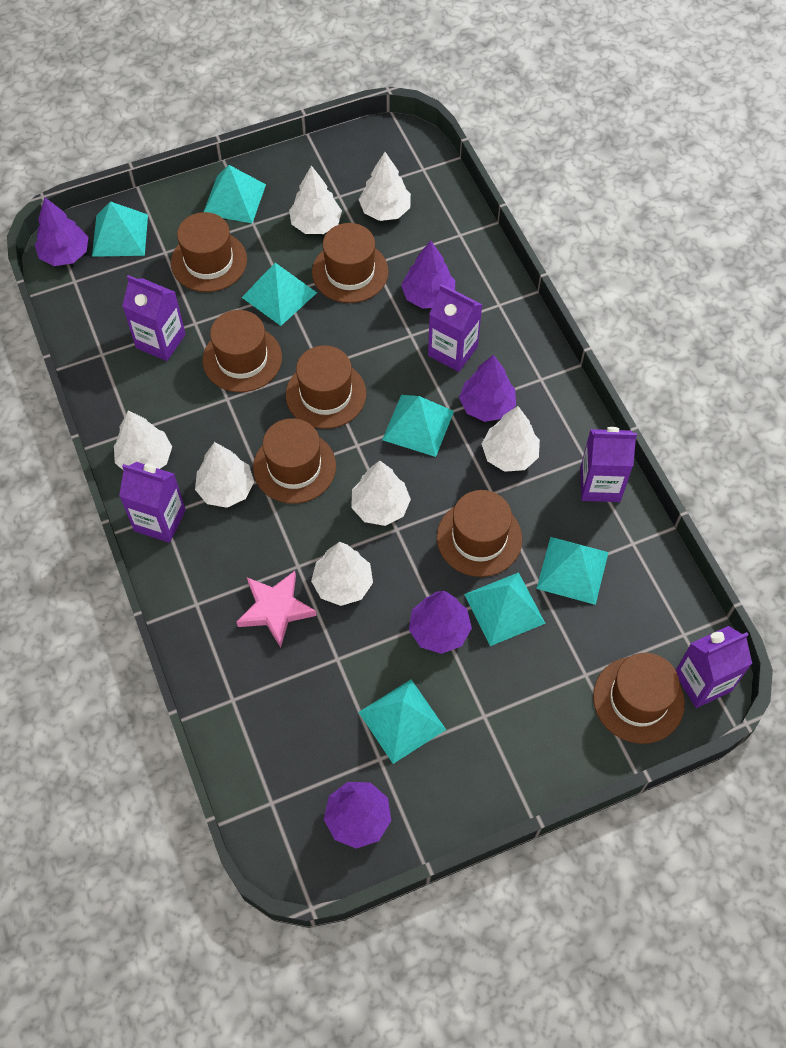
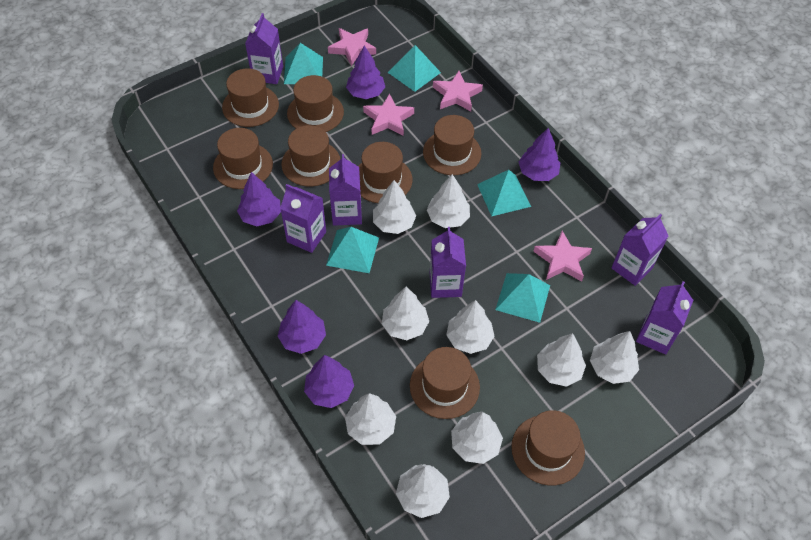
brown hat: [171,212,247,292] [202,310,282,392] [253,418,336,504] [286,345,366,429] [312,223,389,303] [437,490,522,577] [593,653,685,744] = 7 -> [213,128,273,189] [222,68,279,127] [281,125,341,187] [287,75,344,132] [358,142,413,203] [410,347,480,419] [423,115,481,175] [511,410,585,485] = 8
pink star: [237,571,317,648] = 1 -> [328,28,376,66] [363,93,414,136] [433,71,483,111] [533,231,592,281] = 4
purple carton: [119,462,186,543] [122,275,186,361] [428,284,482,372] [580,427,637,502] [676,626,752,708] = 5 -> [245,13,283,84] [280,184,326,253] [329,154,362,226] [430,227,466,298] [612,214,668,286] [636,281,693,354] = 6
turquoise pyramid: [92,201,148,257] [204,165,266,223] [241,263,317,326] [359,680,446,764] [382,395,454,457] [464,572,546,646] [536,537,609,605] = 7 -> [284,43,323,84] [326,227,379,273] [388,45,441,92] [477,170,531,216] [495,273,550,323] = 5
white tree: [114,410,172,471] [195,442,254,508] [289,166,342,234] [311,542,373,606] [351,460,411,526] [359,152,411,221] [482,406,540,472] = 7 -> [345,393,396,445] [373,180,416,234] [382,287,429,340] [396,464,450,518] [427,174,470,228] [446,300,495,354] [451,412,503,464] [537,333,586,387] [590,331,639,384] = 9

